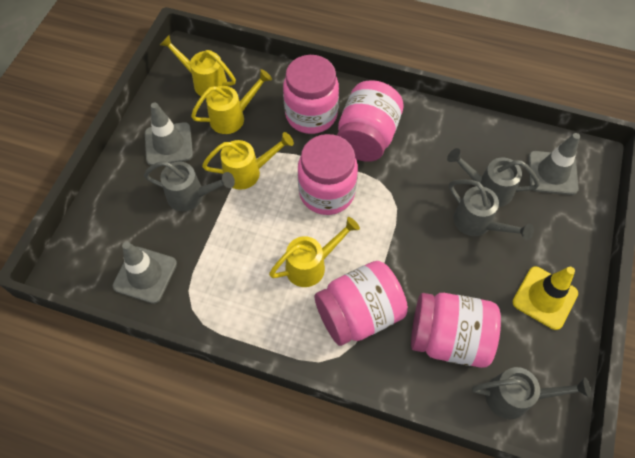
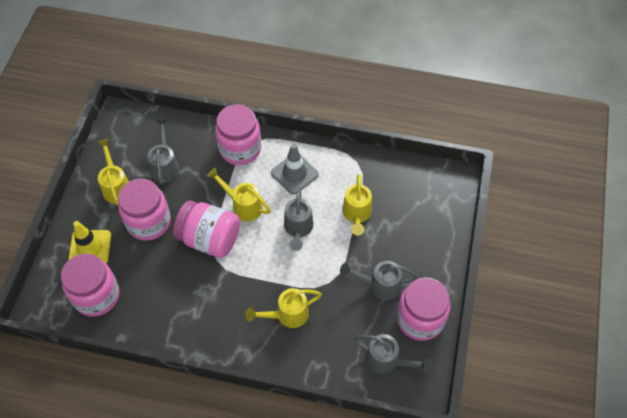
grey traffic cone: [112,242,177,304] [145,102,193,166] [528,133,580,195] = 3 -> [271,144,319,195] = 1

